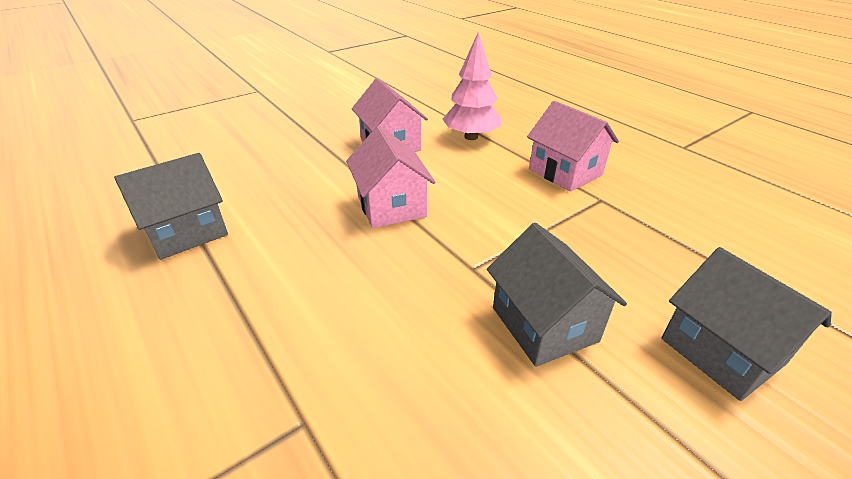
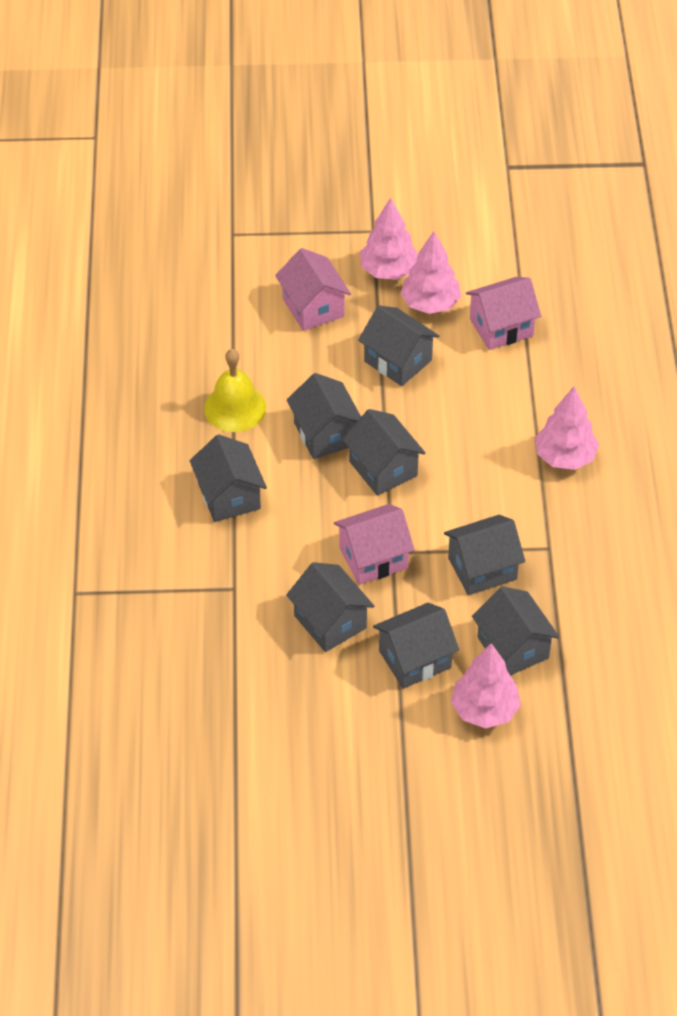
grey house: [114,153,228,260] [487,223,627,367] [662,247,832,401] = 3 -> [190,434,267,522] [286,562,374,652] [287,373,361,459] [342,409,425,496] [358,306,439,386] [373,603,459,689] [444,515,525,595] [472,586,559,675] = 8
pink tree: [443,31,501,140] = 1 -> [360,198,418,280] [400,231,461,314] [451,643,521,728] [535,386,599,470] = 4
yellow bell: none = 0 -> [204,349,266,432] = 1

